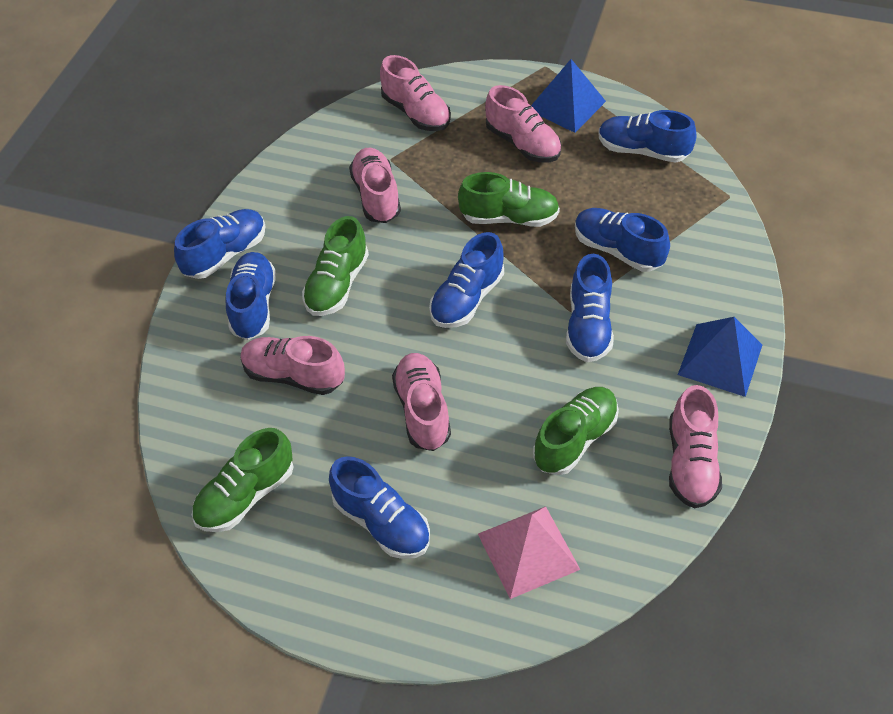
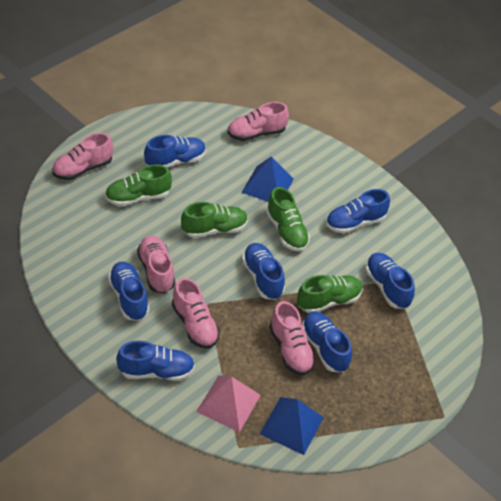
pink shoe: [240,336,345,395] [349,148,401,223] [380,55,451,131] [392,353,451,451] [485,85,561,162] [669,385,722,508] = 6 -> [52,133,113,180] [137,236,175,293] [172,278,220,348] [227,102,289,141] [269,301,316,375] = 5

